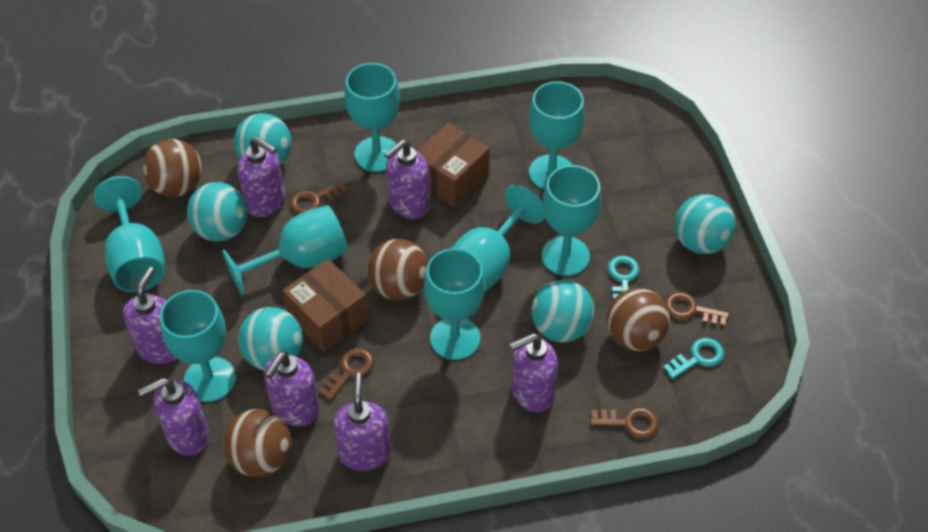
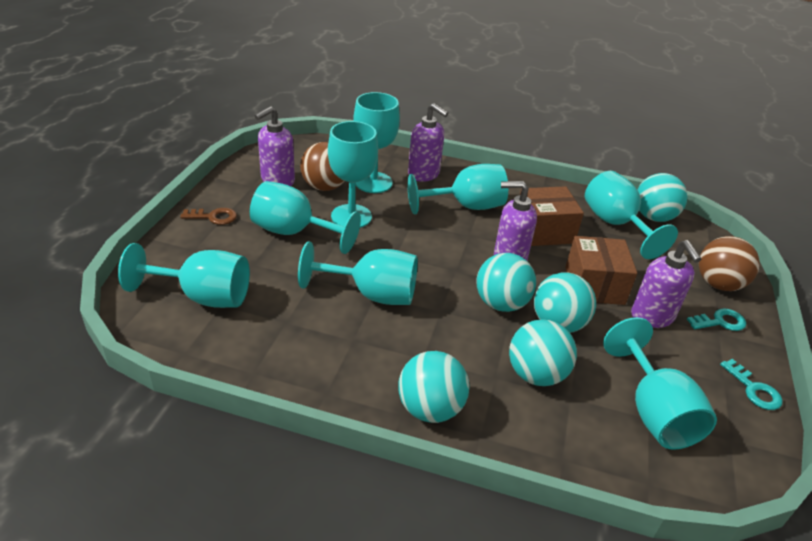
brown ball: [143,139,202,197] [223,409,292,477] [367,239,428,300] [606,288,670,351] = 4 -> [300,142,344,191] [699,236,760,291] = 2
brown key: [290,181,348,214] [319,348,374,401] [590,407,659,438] [665,292,729,326] = 4 -> [180,208,237,225] = 1
purple soap dispenser: [123,267,177,364] [138,378,209,456] [238,137,285,217] [264,351,320,426] [333,373,391,471] [384,140,430,219] [509,333,558,412] = 7 -> [255,106,295,186] [408,103,448,182] [494,181,537,261] [631,240,701,328] = 4

